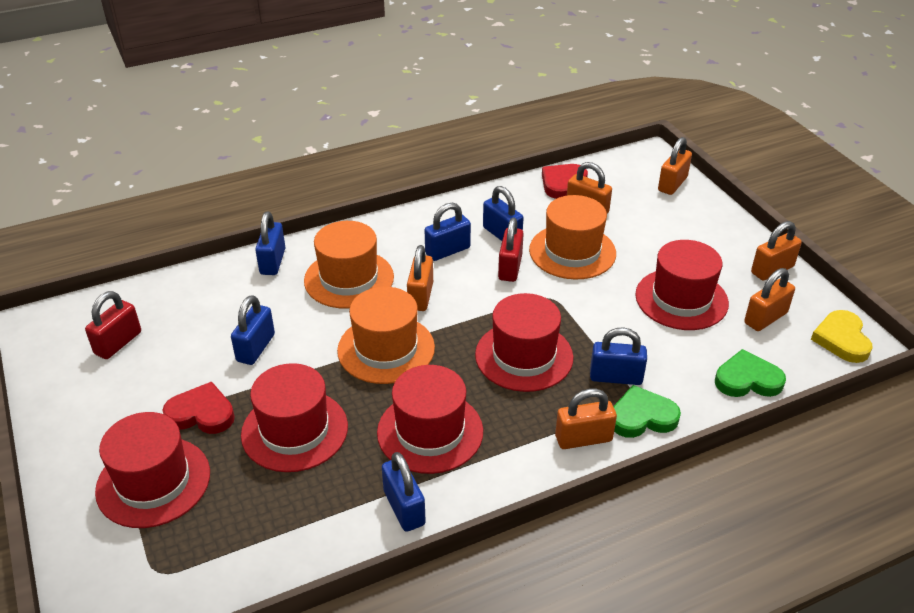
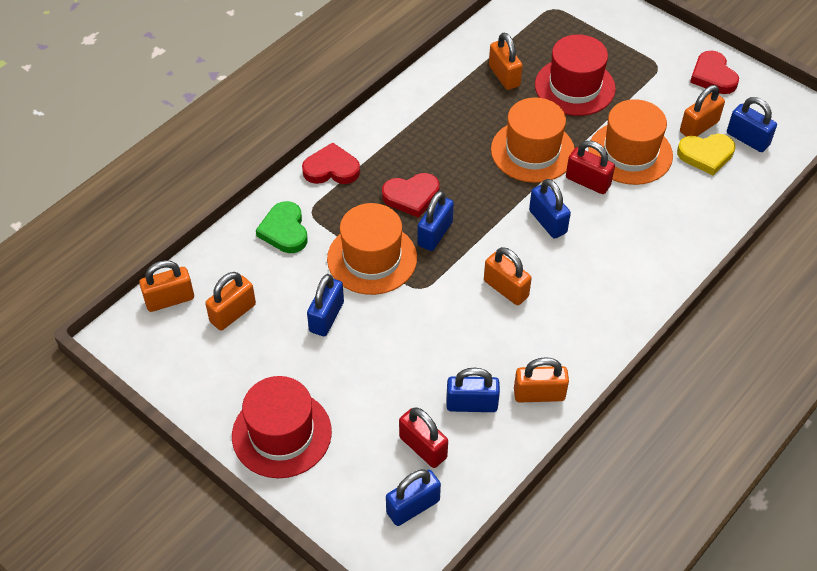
green heart: [613,385,681,438] [715,349,786,397] = 2 -> [256,201,308,253] = 1
red hat: [95,412,210,528] [241,363,348,472] [377,365,483,474] [475,293,573,392] [635,240,729,330] = 5 -> [232,376,332,478] [535,34,616,116] = 2
red heart: [162,382,235,434] [542,164,588,199] = 2 -> [302,143,360,184] [382,173,440,218] [690,50,739,94] = 3

